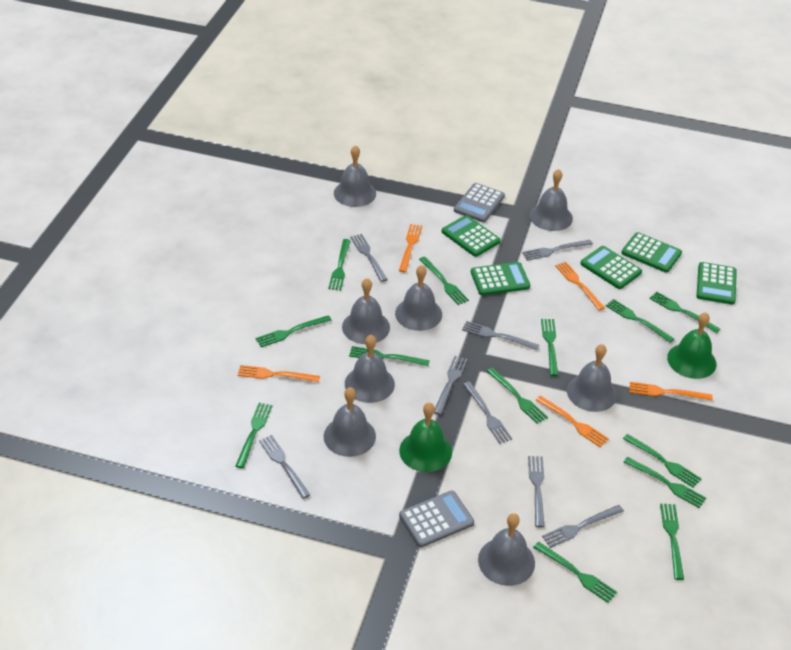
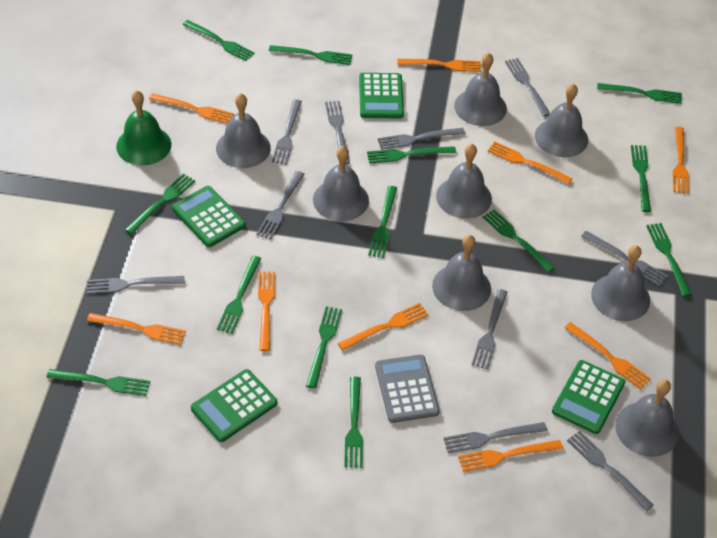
green bell: [399,402,452,472] [667,312,716,379] = 2 -> [116,90,171,165] = 1
green calculator: [442,215,501,257] [471,262,530,295] [580,246,642,289] [621,232,682,273] [696,262,737,305] = 5 -> [172,186,245,247] [191,369,277,442] [359,73,404,118] [552,360,625,434] = 4
grey calculator: [399,490,474,547] [454,183,505,222] = 2 -> [375,354,440,423] = 1
grey fork: [259,435,310,499] [350,234,388,282] [434,356,468,415] [462,321,540,350] [463,382,512,444] [522,240,593,261] [528,456,545,527] [542,505,624,548] = 8 -> [87,276,185,294] [256,171,304,240] [272,99,302,165] [325,101,350,165] [378,128,465,150] [443,422,547,453] [472,289,507,369] [505,58,550,117] [567,431,653,511] [581,231,668,287] = 10
orange fork: [238,365,320,382] [399,224,422,272] [536,395,609,447] [555,262,605,311] [630,382,713,401] = 5 -> [87,313,186,345] [149,93,234,124] [258,272,275,351] [337,303,429,351] [397,59,481,72] [458,440,563,472] [488,142,572,184] [565,322,651,390] [673,127,689,194] = 9

